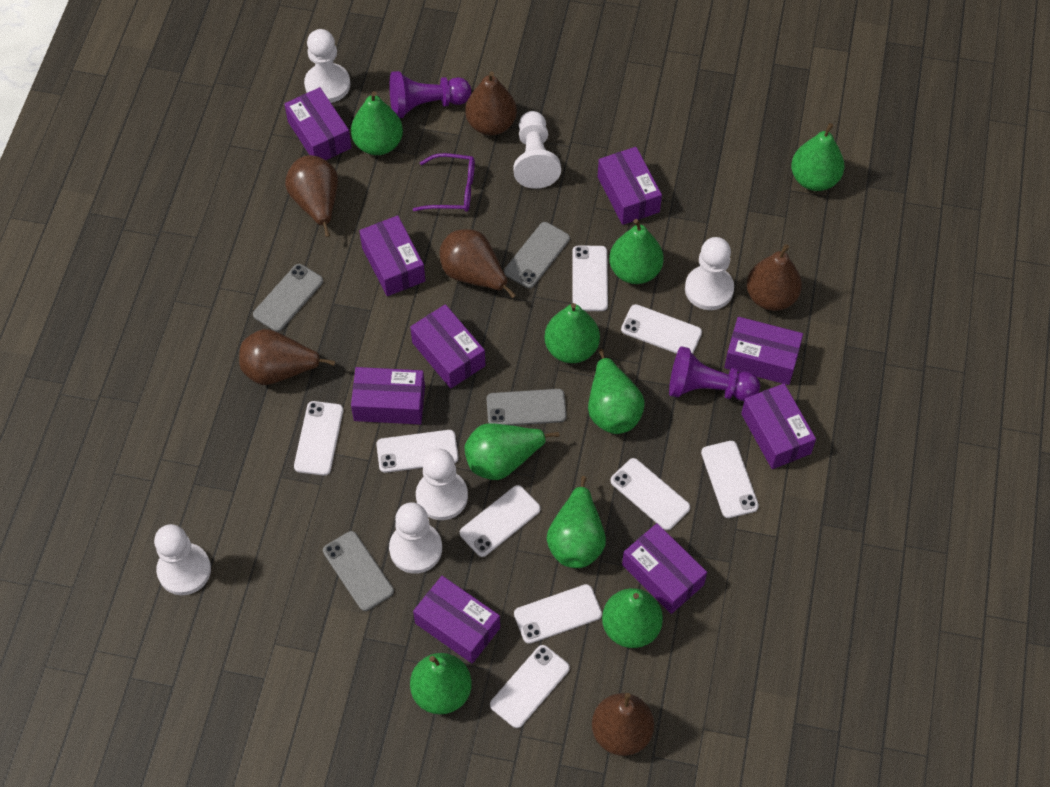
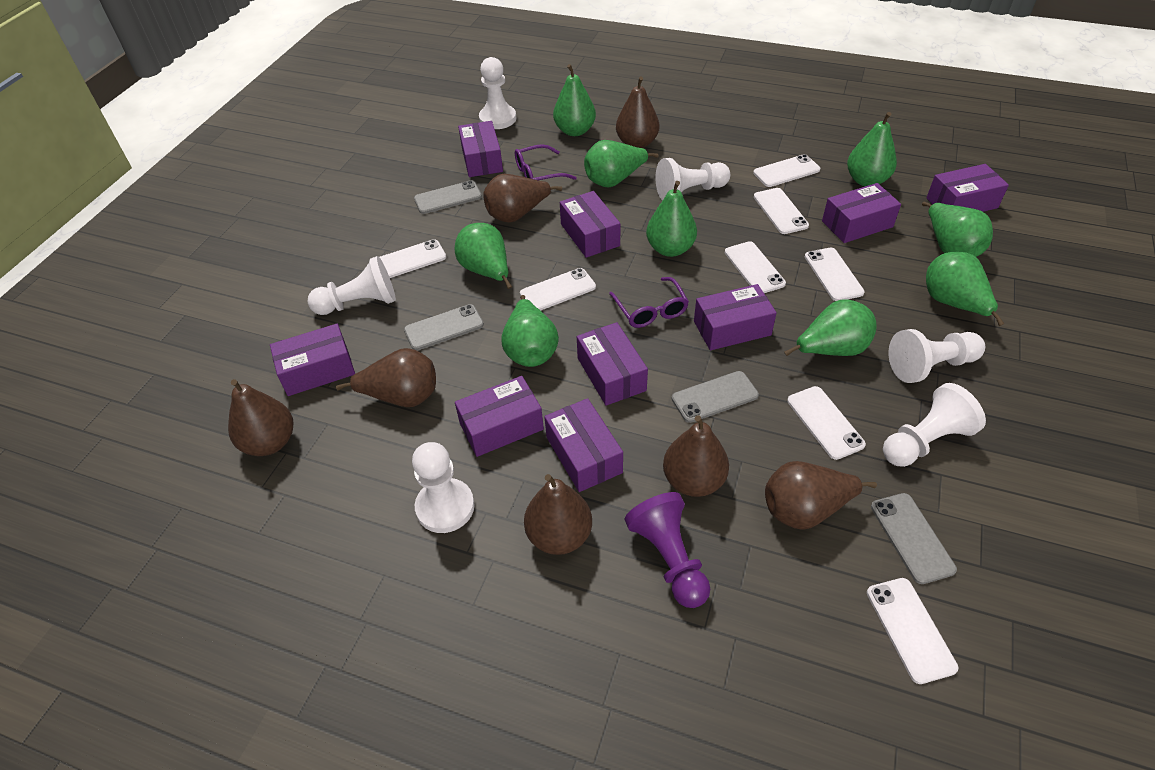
brown pear: [239,329,335,385] [285,155,338,237] [440,229,516,298] [465,71,517,136] [592,693,654,756] [747,244,802,311] = 6 -> [228,379,293,456] [336,348,436,407] [483,174,562,223] [524,474,592,555] [616,77,659,148] [663,415,729,497] [765,461,877,530] = 7
purple glasses: [413,153,475,212] = 1 -> [515,144,577,180] [609,277,689,328] = 2
purple pawn: [389,71,471,118] [669,346,760,401] = 2 -> [624,492,710,608] = 1
white phone: [294,401,343,476] [376,430,458,473] [460,485,541,557] [490,645,570,728] [514,584,602,644] [572,246,608,311] [610,458,690,530] [621,304,702,354] [701,441,759,518] = 9 -> [380,239,446,278] [520,268,596,310] [725,241,786,293] [753,154,820,187] [754,188,809,234] [787,386,866,460] [805,248,865,301] [867,578,958,684] = 8

